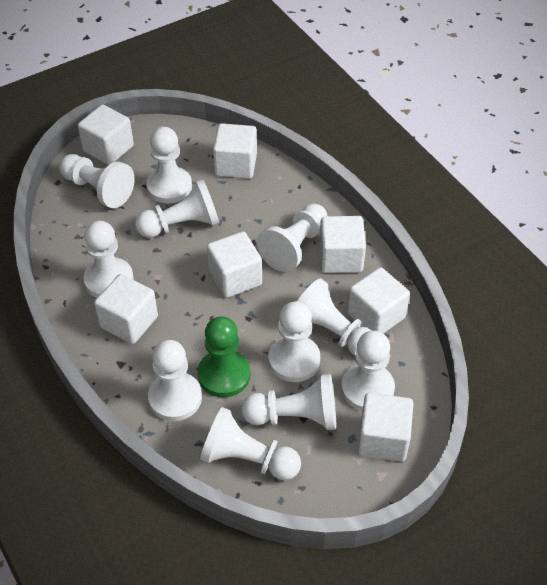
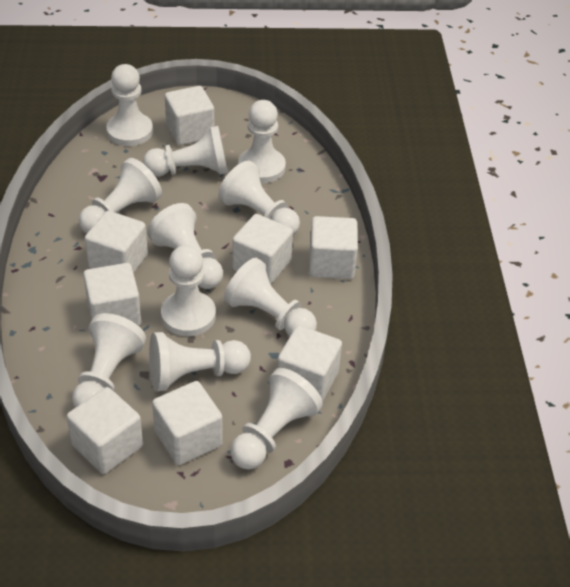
green pawn: [198,317,250,398] = 1 -> none = 0
white cube: [78,105,134,165] [94,274,158,344] [207,231,262,298] [213,123,257,179] [319,216,366,273] [347,267,410,334] [358,393,413,462] = 7 -> [67,387,143,474] [83,263,141,326] [85,211,148,273] [152,381,223,465] [165,86,214,145] [232,214,293,284] [277,325,342,401] [309,216,358,279] = 8

